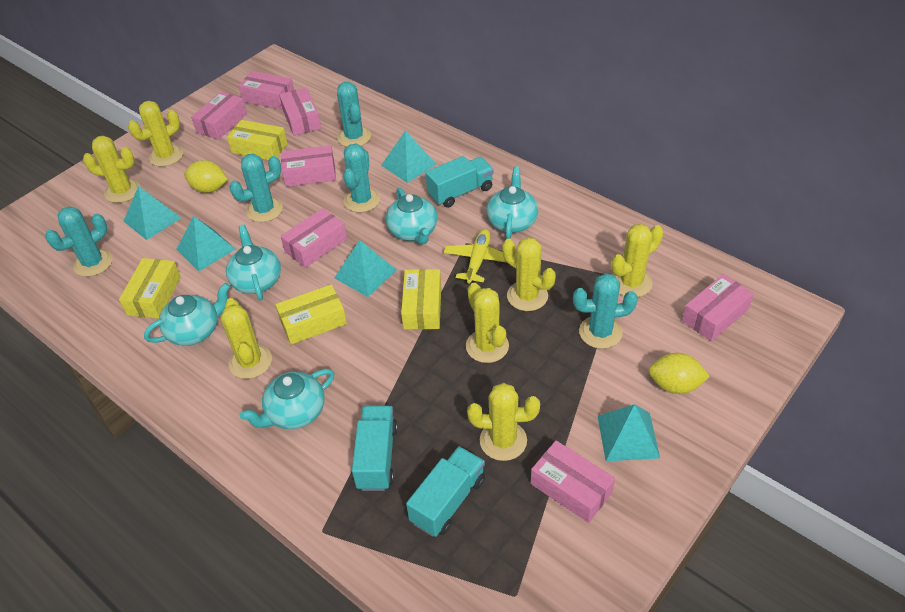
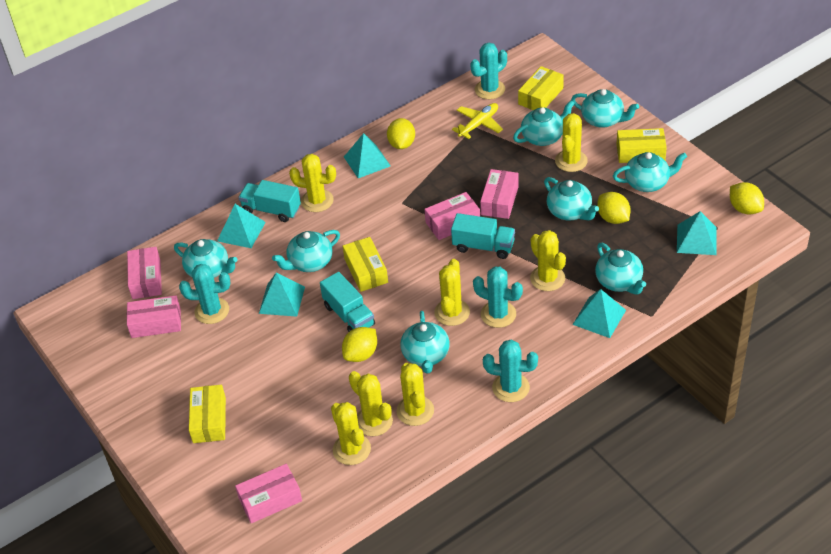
pink box: [191,92,247,140] [238,71,294,110] [279,87,321,136] [281,145,336,187] [281,208,347,268] [531,441,615,523] [682,274,754,341] = 7 -> [127,247,162,299] [127,295,181,338] [235,464,302,523] [424,192,480,240] [480,169,519,219] = 5
turquoise cactus: [45,206,113,277] [229,153,283,222] [337,82,371,147] [343,144,380,213] [573,273,638,349] = 5 -> [179,264,230,324] [470,43,507,99] [473,267,523,328] [483,340,538,402] = 4
turquoise teapot: [144,283,230,346] [226,224,281,301] [240,369,334,429] [386,188,437,245] [487,166,538,239] = 5 -> [174,239,237,278] [272,230,340,272] [400,311,450,374] [513,100,575,146] [544,177,599,220] [571,89,639,128] [595,243,646,294] [613,152,687,192] = 8
yellow lemon: [184,160,228,193] [648,353,710,394] = 2 -> [342,327,377,362] [387,118,415,149] [597,192,631,224] [730,182,764,215] = 4

